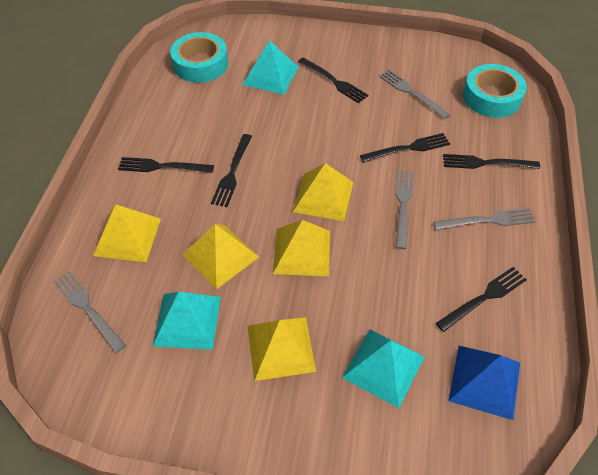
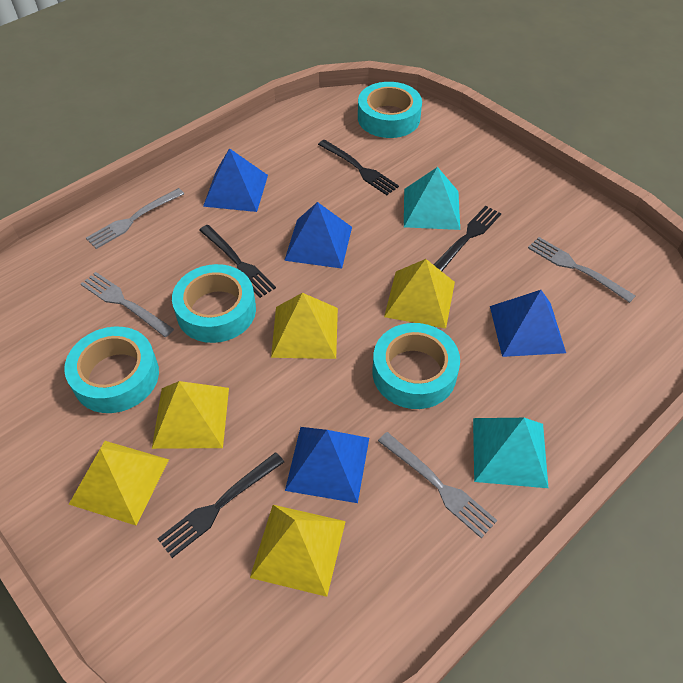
black fork: [118,157,214,173] [211,134,252,207] [298,57,368,103] [360,133,450,162] [436,267,527,332] [443,154,540,169] = 6 -> [157,452,284,558] [199,225,276,298] [318,140,399,195] [434,206,502,271] = 4
blue pyramid: [448,346,520,420] = 1 -> [203,148,268,212] [284,202,352,269] [285,427,369,503] [490,290,566,357] = 4
turquoise pyramid: [153,292,221,350] [242,40,299,95] [342,330,424,408] = 3 -> [404,167,460,230] [473,418,548,488] = 2
turquoise tape: [170,32,228,83] [463,64,527,118] = 2 -> [64,327,159,413] [172,264,256,343] [358,82,422,138] [373,323,460,409] = 4

